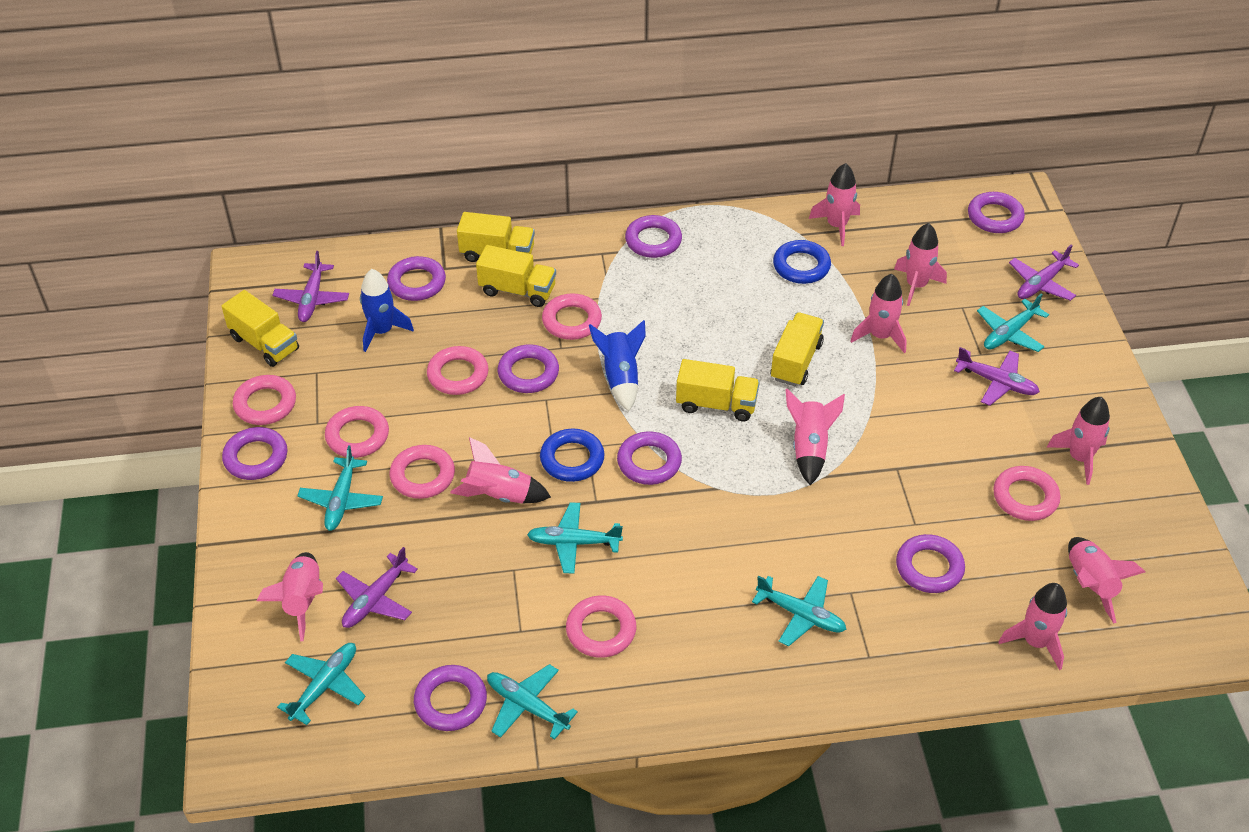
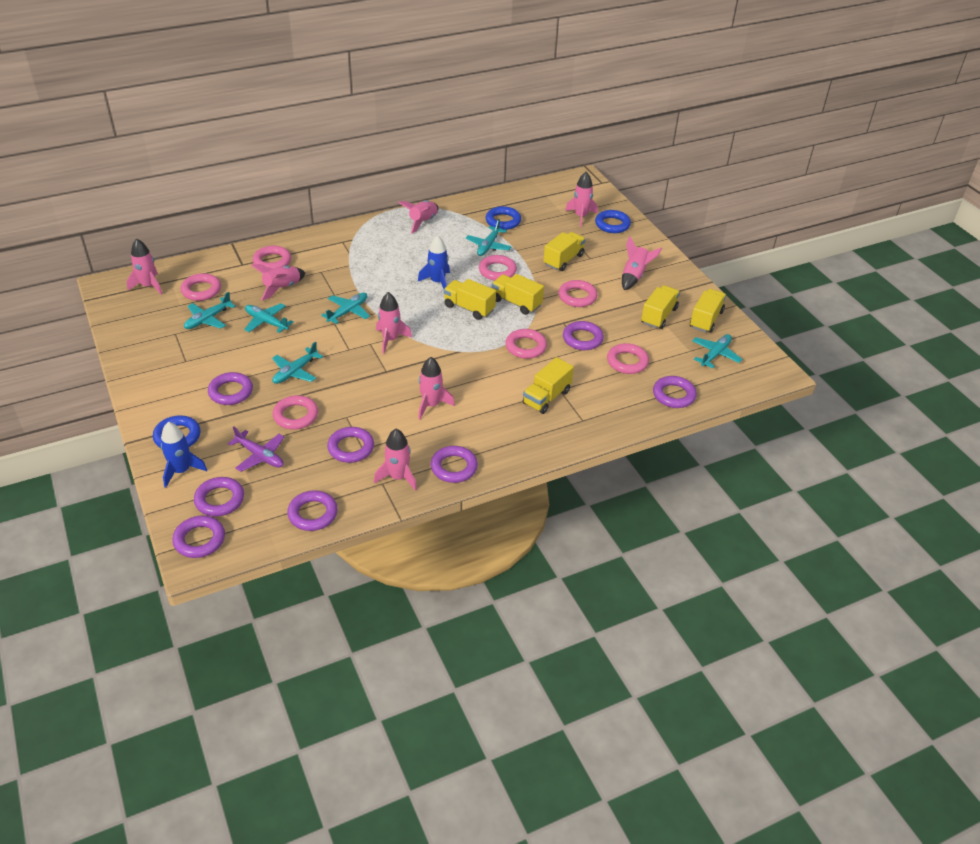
blue ring: [540,429,605,482] [773,240,831,284] = 2 -> [153,415,201,448] [486,206,521,230] [595,210,631,233] = 3
pink rocket: [257,552,323,642] [450,437,551,504] [786,389,845,485] [809,163,860,246] [850,274,907,353] [894,223,947,306] [998,583,1067,670] [1047,397,1110,485] [1068,537,1145,623] = 9 -> [127,238,162,295] [251,264,305,301] [374,429,417,491] [376,292,412,354] [398,200,439,234] [418,357,455,419] [565,172,598,227] [622,236,662,290] = 8
purple plane: [273,251,349,322] [336,547,418,628] [954,347,1040,406] [1009,244,1079,301] = 4 -> [228,426,284,472] = 1
yellow truck: [221,290,299,367] [457,212,535,262] [476,245,556,307] [676,359,760,421] [770,312,824,386] = 5 -> [444,279,496,320] [492,274,544,315] [523,357,574,414] [543,232,586,271] [641,285,680,329] [690,289,726,333] = 6

